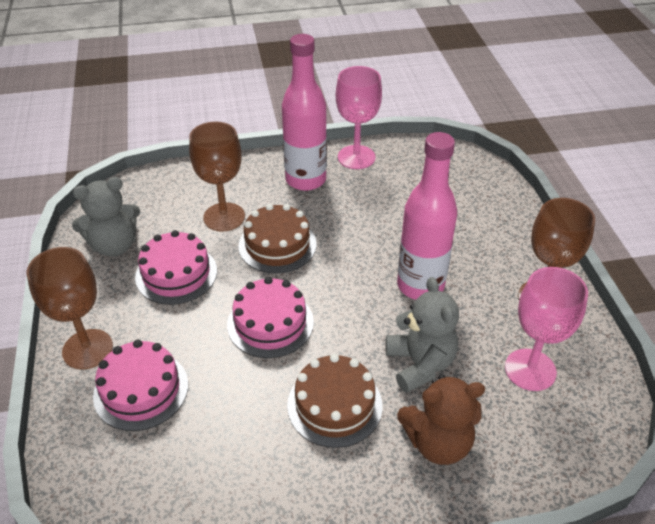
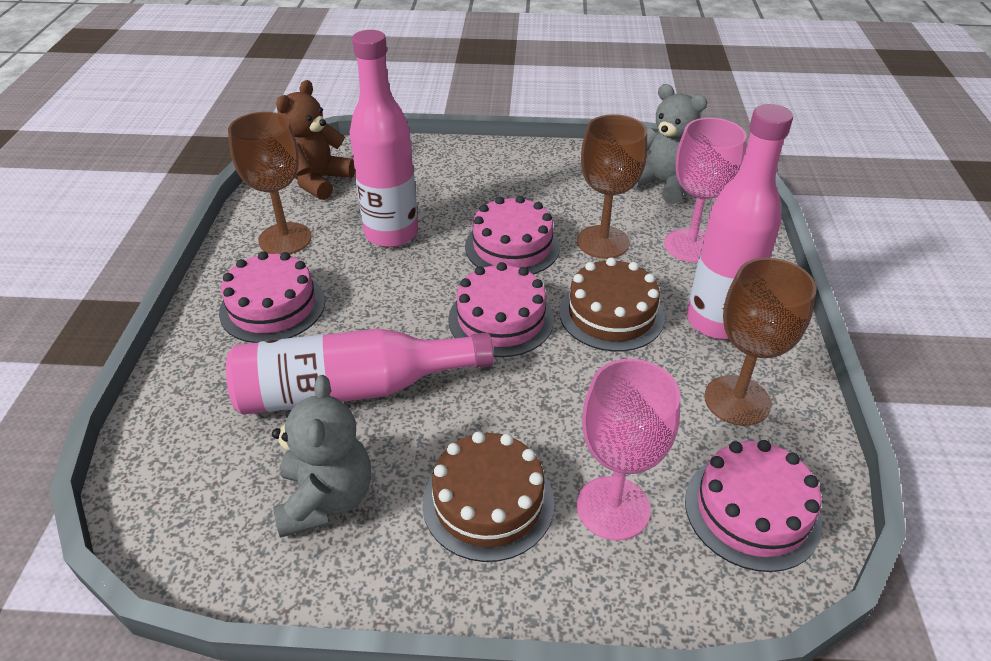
pink bottle: [282,34,327,191] [397,132,457,300] = 2 -> [226,328,494,415] [349,30,418,247] [687,104,793,339] = 3
pink cake: [93,340,188,431] [135,230,217,305] [227,277,314,358] = 3 -> [219,251,325,343] [448,262,554,357] [465,196,560,274] [685,440,822,572] = 4

